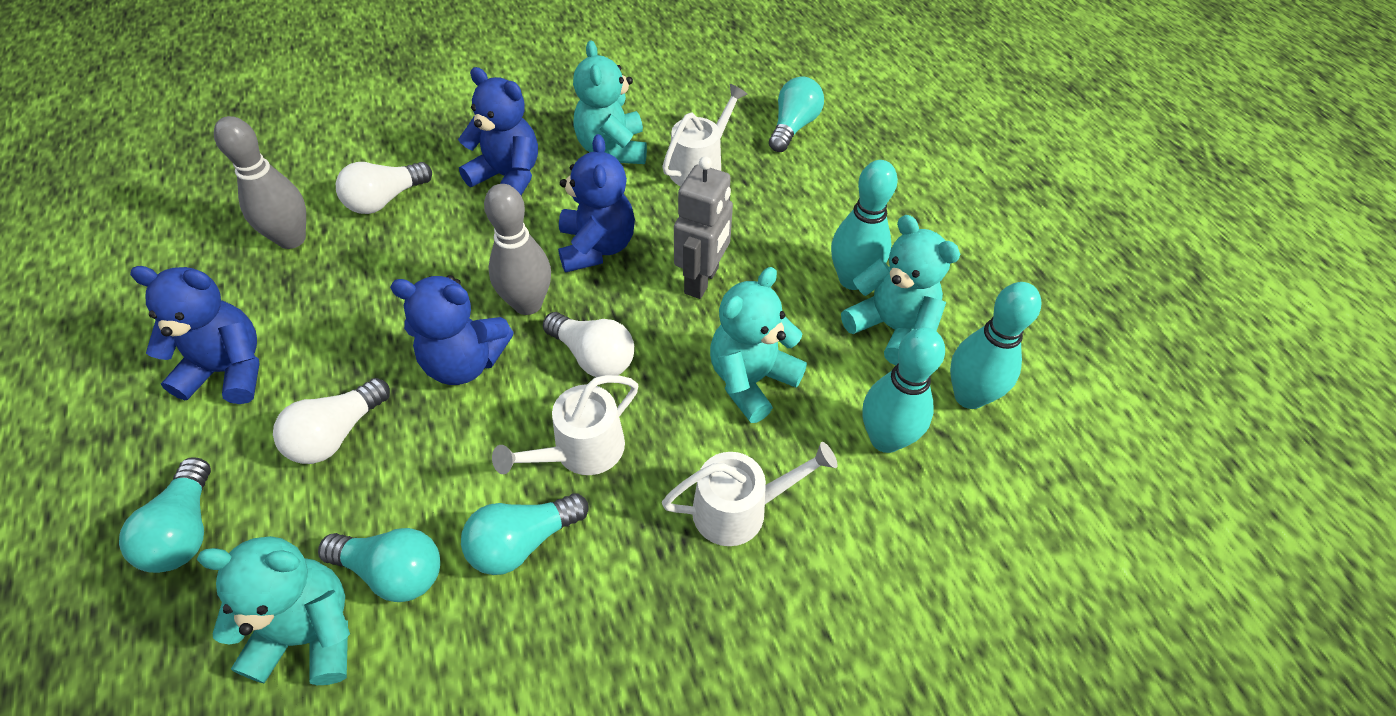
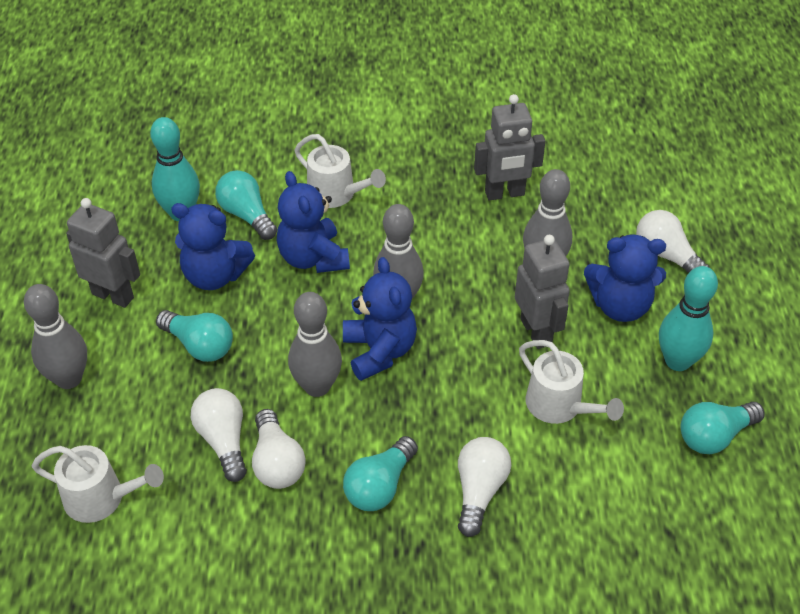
grey bowling pin: [214,116,306,249] [484,184,551,315] = 2 -> [24,284,87,389] [288,292,342,397] [373,204,424,299] [523,169,572,256] = 4
grey robot: [674,156,733,299] = 1 -> [66,198,140,308] [474,94,545,201] [515,235,570,349] = 3
turquoise bowling pin: [831,160,898,290] [862,327,945,453] [950,282,1041,409] = 3 -> [150,117,200,221] [659,266,718,371] = 2
turquoise teddy bear: [197,536,350,685] [573,40,647,164] [710,267,807,423] [841,215,960,365] = 4 -> none = 0
white light bulb: [273,378,390,464] [336,162,432,214] [543,312,634,377] = 3 -> [191,388,247,482] [252,409,306,489] [458,437,511,537] [636,210,710,273] = 4

